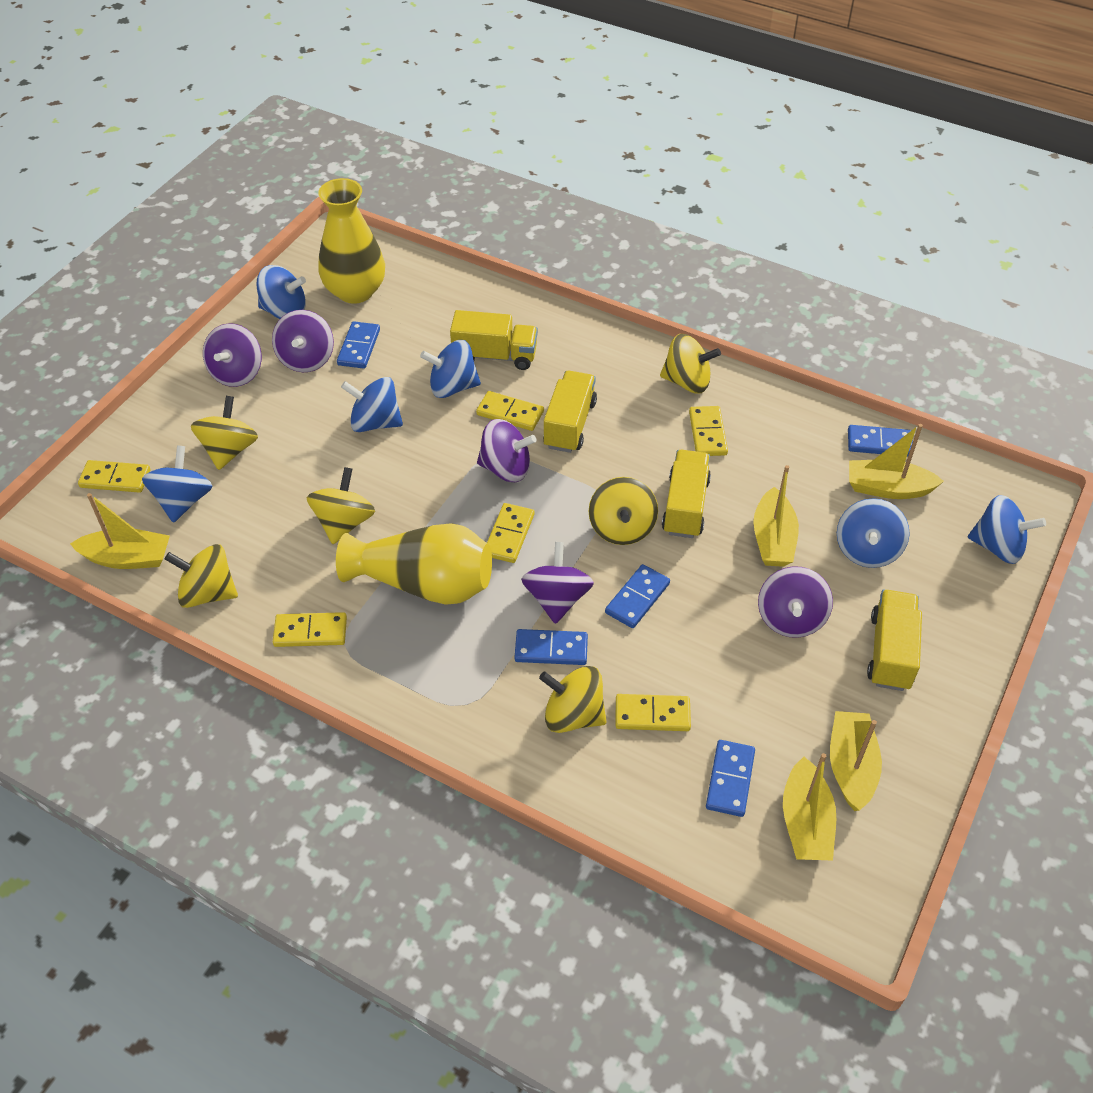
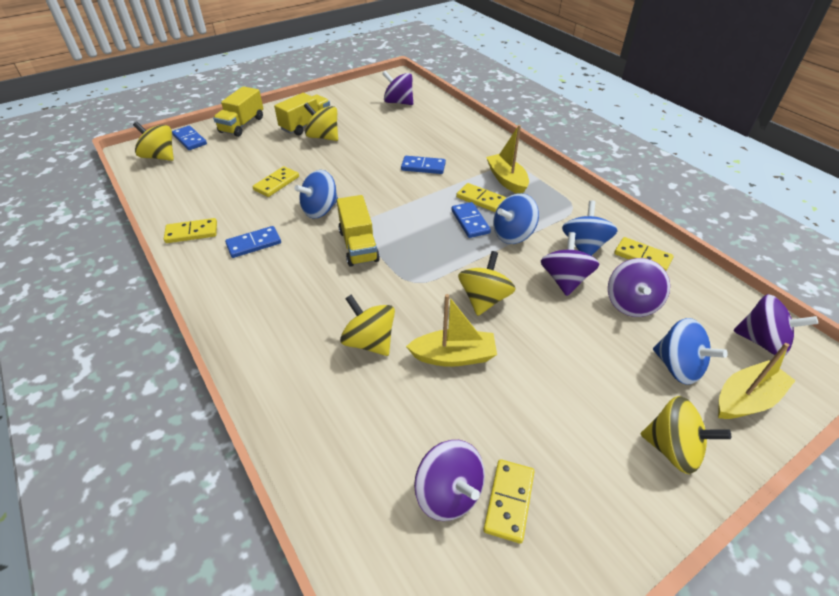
blue domino: [337,321,380,369] [515,629,588,665] [605,564,670,628] [706,740,755,817] [848,425,913,457] = 5 -> [172,126,207,150] [225,226,281,258] [401,156,446,174] [451,202,491,238] = 4
blue spinning top: [142,445,212,523] [257,265,306,319] [341,377,403,432] [420,340,481,398] [837,498,910,568] [968,495,1046,564] = 6 -> [294,170,338,219] [493,193,539,244] [562,200,618,256] [653,318,728,385] = 4
yellow boat: [70,493,170,569] [753,465,799,567] [783,753,836,860] [830,711,882,811] [849,424,944,499] = 5 -> [406,294,497,367] [486,125,529,194] [718,343,796,419] = 3
yellow domino: [78,460,150,493] [273,612,347,647] [476,391,544,431] [487,503,534,563] [616,694,691,731] [689,406,728,456] = 6 -> [164,218,217,243] [252,166,299,197] [456,183,506,212] [483,459,535,544] [614,237,674,271] = 5
yellow spinning top: [165,544,238,608] [191,396,258,470] [307,467,375,544] [539,666,607,733] [589,477,658,545] [660,334,721,394] = 6 -> [133,121,174,161] [304,103,338,141] [340,294,395,356] [458,251,516,316] [641,396,731,474] = 5
yellow truck: [450,310,538,370] [543,370,597,453] [662,450,711,538] [867,590,922,691] = 4 -> [213,86,264,137] [274,93,330,135] [337,195,380,267] = 3
yellow vase: [318,178,385,304] [336,523,492,605] = 2 -> none = 0

